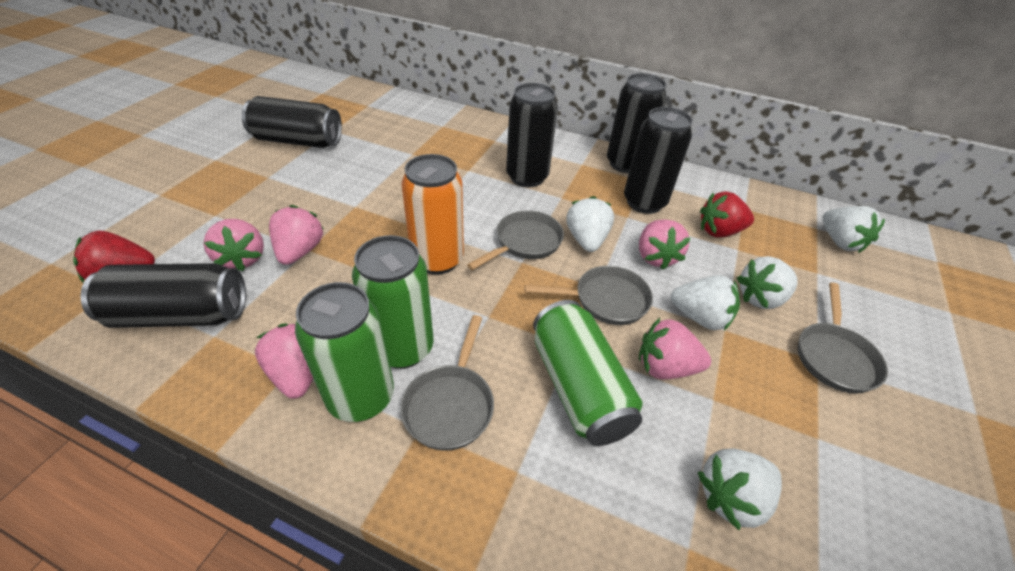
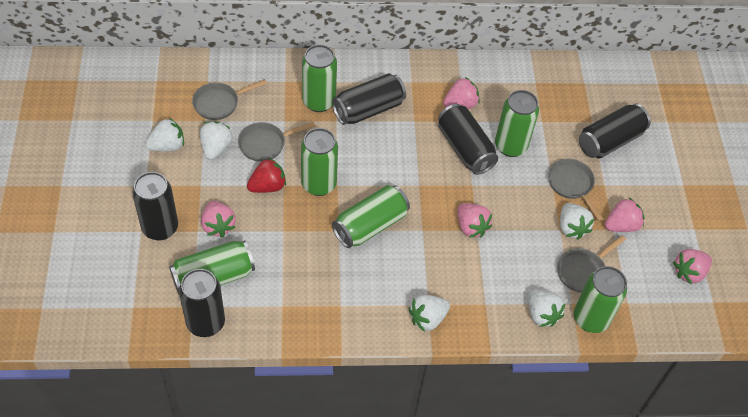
green can: [295,282,394,422] [352,235,434,369] [533,300,643,446] = 3 -> [169,240,255,295] [301,128,338,196] [302,45,337,112] [332,185,410,248] [495,90,539,157] [574,266,627,333] = 6
orange can: [401,154,464,275] = 1 -> none = 0
red strawberry: [73,230,155,283] [700,191,754,238] = 2 -> [247,158,286,193] = 1

